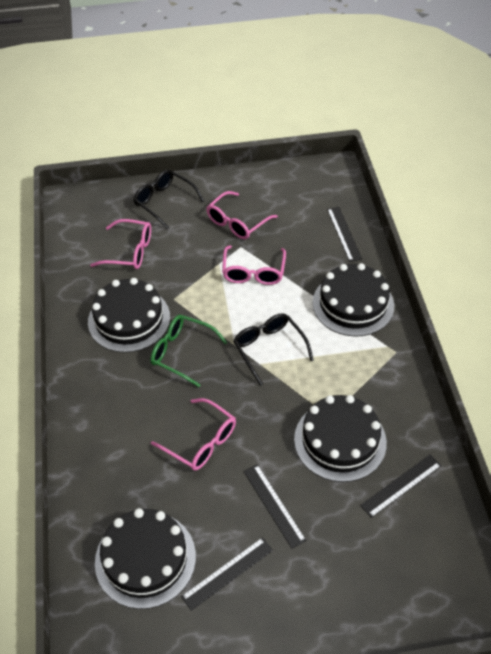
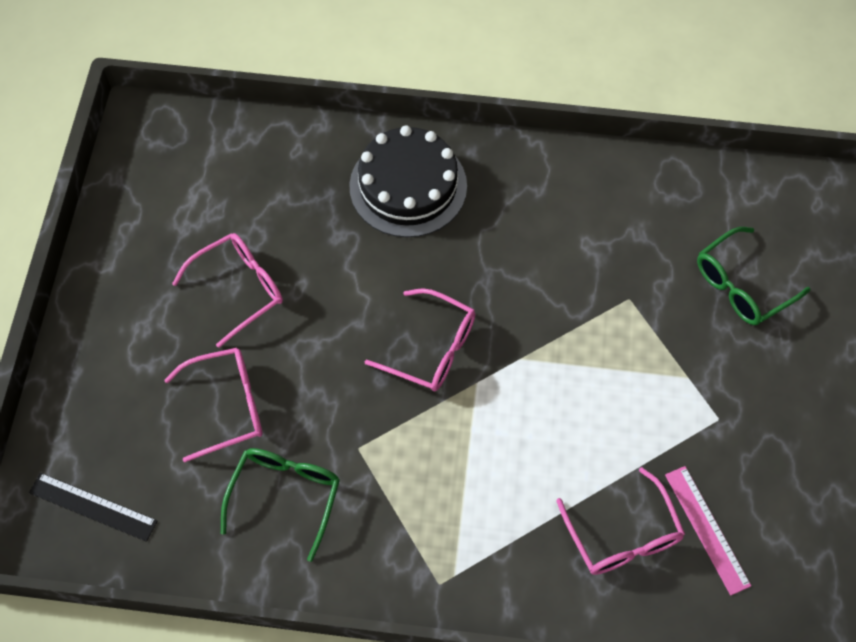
black cake: [88,278,170,353] [95,508,196,609] [294,395,387,482] [313,263,394,337] = 4 -> [349,126,467,237] = 1
black glasses: [133,170,204,229] [233,313,314,386] = 2 -> none = 0
black ruler: [181,537,273,611] [243,464,307,549] [327,207,362,262] [360,454,442,518] = 4 -> [29,473,157,542] = 1
green glasses: [150,315,227,387] = 1 -> [221,448,340,562] [697,227,811,325] = 2
pink ruler: none = 0 -> [665,466,751,596] = 1

